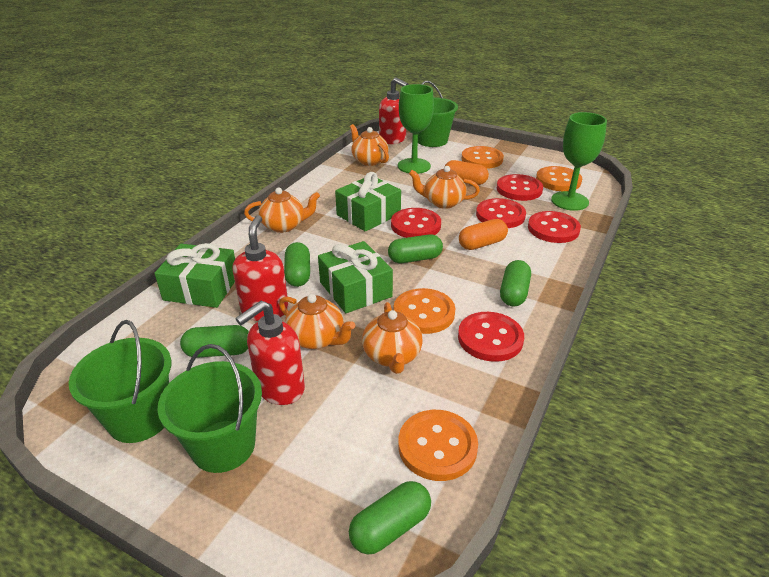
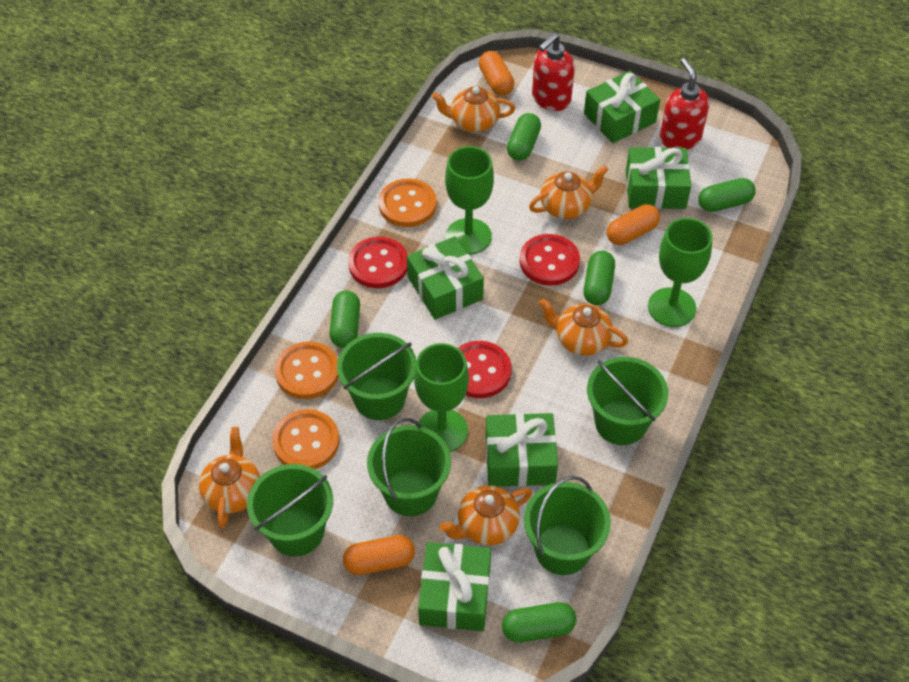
green bucket: [68,320,171,443] [157,344,262,473] [418,81,458,147] = 3 -> [247,464,333,557] [337,333,416,420] [367,418,451,516] [524,476,611,575] [587,357,668,445] = 5
green gift: [154,243,235,308] [318,241,393,313] [335,172,401,231] = 3 -> [407,236,484,320] [418,542,491,631] [485,413,558,487] [584,71,660,143] [626,147,691,209] = 5
green goblet: [398,84,434,174] [551,112,607,211] = 2 -> [414,343,469,452] [445,146,494,255] [648,218,713,327] = 3
orange button: [393,288,455,334] [398,410,478,481] [462,146,504,169] [536,166,582,191] = 4 -> [272,409,339,469] [275,341,338,399] [379,179,437,227] = 3
orange capsule: [445,160,489,185] [459,219,508,250] = 2 -> [343,535,415,575] [479,51,514,96] [606,204,660,245] = 3
red button: [391,208,441,238] [458,312,524,362] [476,198,526,228] [497,174,543,201] [528,211,581,243] = 5 -> [348,237,408,288] [458,341,511,398] [519,234,580,286] = 3
red soap dispenser: [233,215,289,321] [235,301,305,405] [379,77,408,144] = 3 -> [532,33,575,111] [660,58,709,149] = 2

